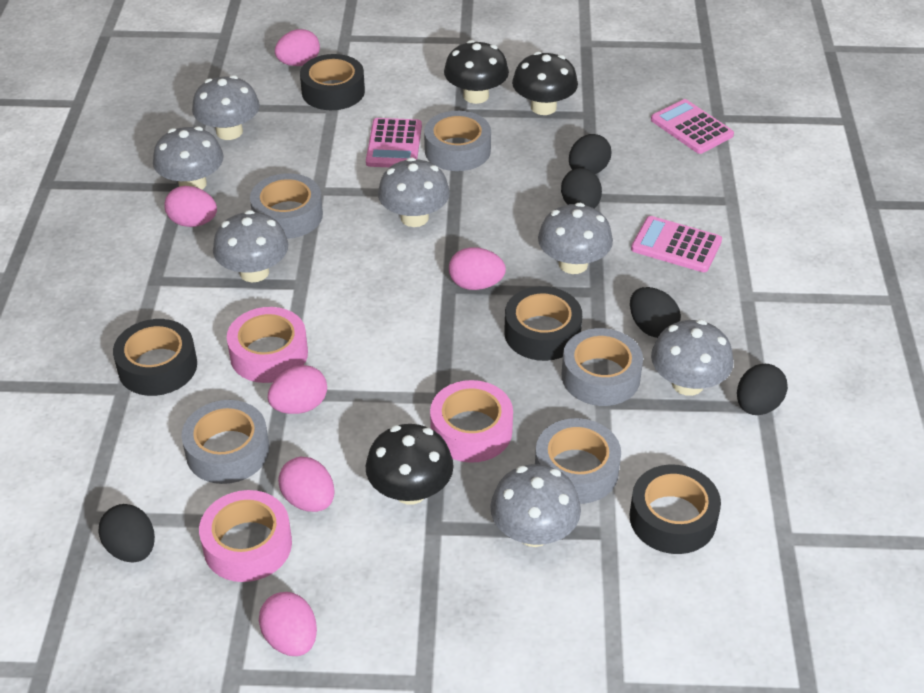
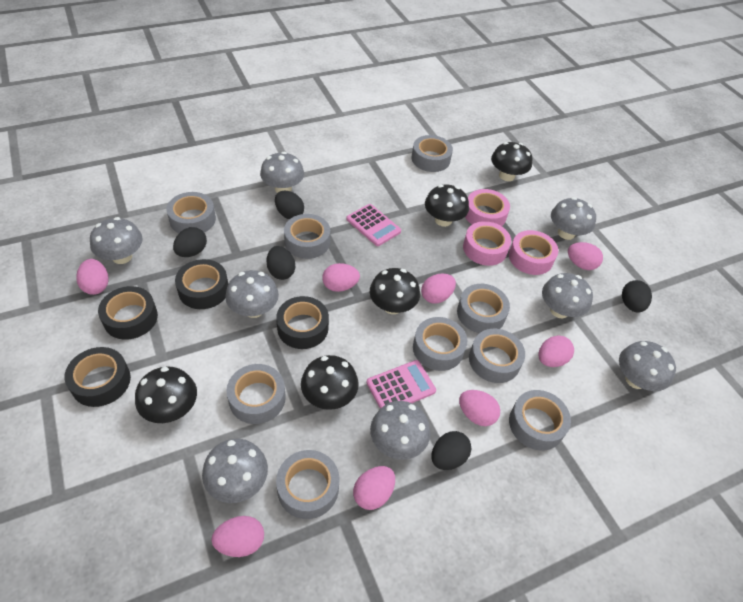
black mushroom: [366,424,454,505] [444,40,509,104] [512,51,578,115] = 3 -> [135,367,197,423] [301,355,359,410] [370,268,420,314] [425,185,469,227] [491,142,532,181] = 5
grey mushroom: [153,126,224,190] [192,75,260,140] [213,210,288,282] [378,157,450,227] [490,464,581,547] [538,203,613,274] [651,320,734,396] = 7 -> [90,217,143,264] [202,439,268,503] [225,270,279,318] [260,152,304,193] [370,401,430,460] [542,273,593,318] [551,197,596,240] [619,341,676,391] = 8
grey tape: [181,400,269,484] [250,173,323,239] [424,111,491,171] [535,418,621,504] [562,328,643,406] = 5 -> [166,192,216,233] [226,364,286,424] [276,450,339,519] [284,214,330,259] [412,135,453,172] [413,317,467,371] [457,284,510,333] [469,329,525,383] [509,390,571,451] = 9
pink calculator: [366,118,422,167] [631,216,722,272] [651,99,734,154] = 3 -> [346,204,401,246] [367,360,436,409] = 2
pink egg: [164,186,217,227] [259,592,317,656] [268,365,327,414] [275,29,320,66] [278,457,335,512] [449,247,506,290] = 6 -> [76,259,109,295] [211,516,264,557] [322,263,360,292] [353,466,395,510] [421,274,456,304] [459,390,500,426] [538,335,574,367] [568,242,603,270] = 8

